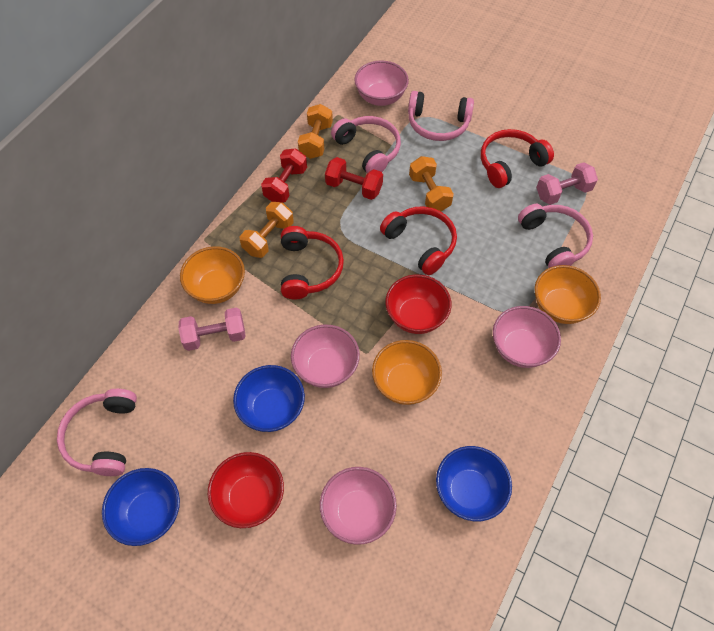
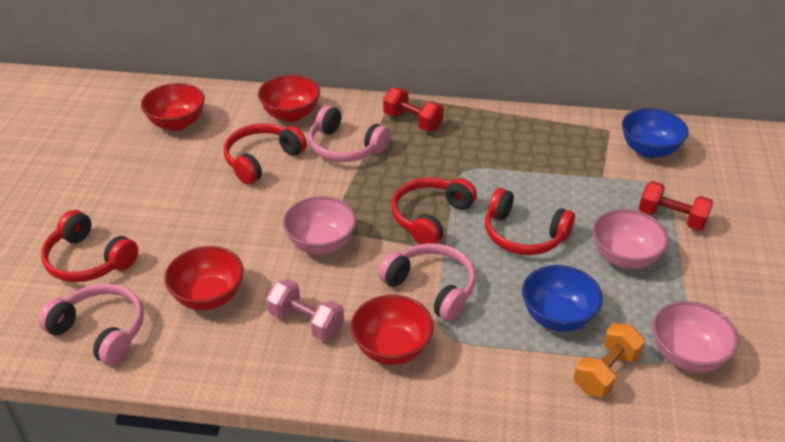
blue bowl: [102,468,180,546] [233,365,305,432] [436,446,512,521] = 3 -> [522,265,603,332] [622,108,688,158] = 2
orange bowl: [180,246,245,304] [372,340,442,405] [535,265,601,324] = 3 -> none = 0
orange dumbbell: [240,202,294,258] [298,104,333,159] [409,156,454,212] = 3 -> [574,323,645,398] = 1
pink bowl: [291,324,360,388] [320,467,397,545] [354,60,409,106] [493,306,561,368] = 4 -> [283,196,356,255] [592,209,669,269] [653,301,739,372] = 3
pink dumbbell: [178,307,246,351] [536,162,598,205] = 2 -> [266,279,344,341] = 1
pink headphones: [57,389,137,476] [331,116,401,173] [408,91,474,141] [518,204,593,268] = 4 -> [38,284,144,366] [308,105,390,162] [378,243,476,321] = 3
red bowl: [208,452,284,528] [385,274,452,334] = 2 -> [141,83,205,131] [164,246,244,310] [258,75,320,122] [351,295,434,365] = 4
red headphones: [281,226,344,299] [380,206,457,275] [481,129,554,188] = 3 -> [41,210,138,282] [224,123,307,184] [391,177,477,244] [485,188,575,255] = 4

